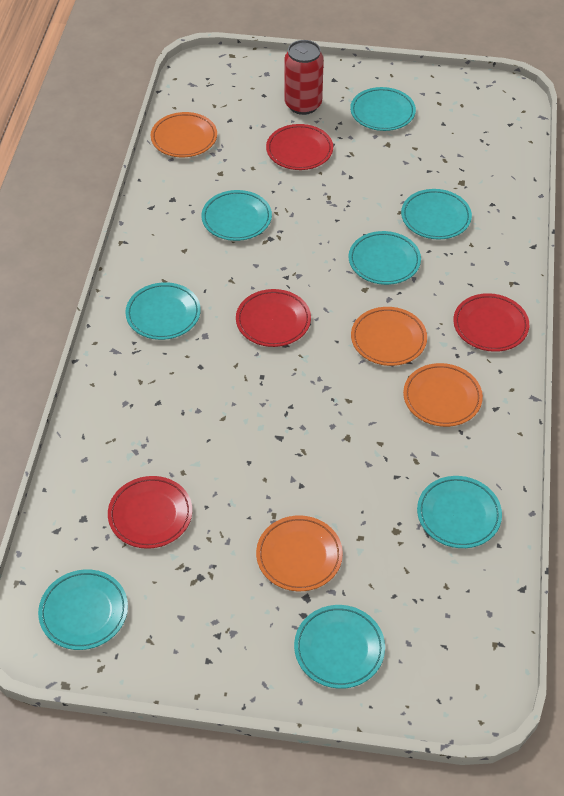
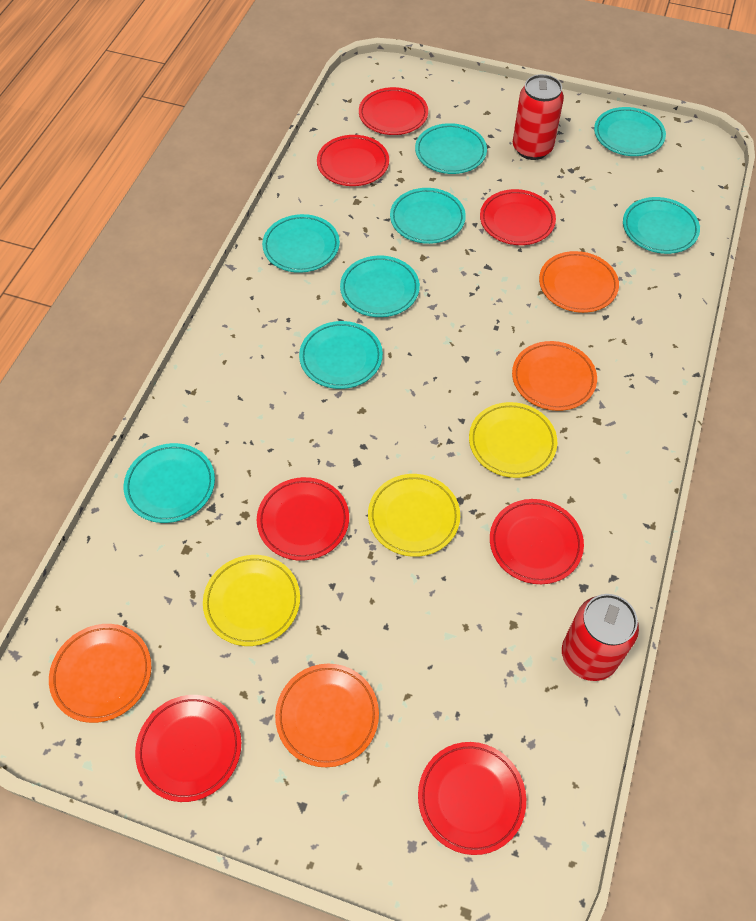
red can: [284,40,324,115] = 1 -> [513,74,564,160] [562,594,639,681] = 2
red plate: [108,476,192,549] [236,289,311,347] [266,124,333,170] [453,293,529,352] = 4 -> [135,695,241,802] [257,477,349,560] [317,135,389,186] [359,87,428,135] [418,742,526,855] [480,189,556,245] [490,499,584,584] = 7
yellow plate: none = 0 -> [203,555,300,646] [368,474,460,557] [469,402,557,478] = 3

